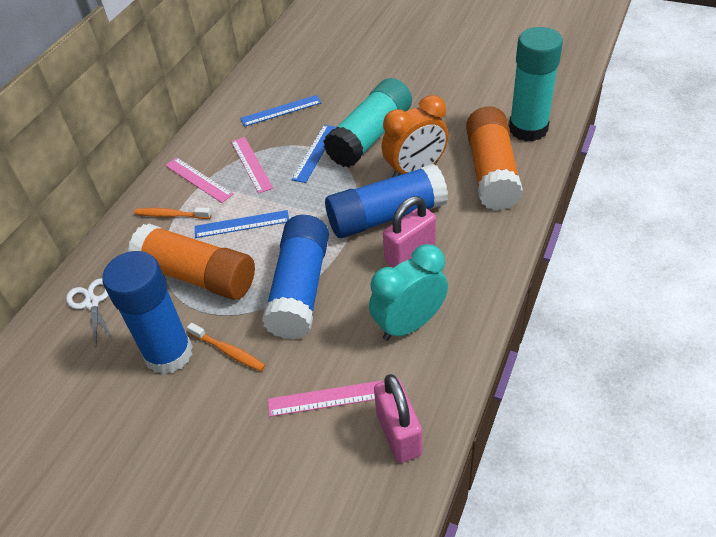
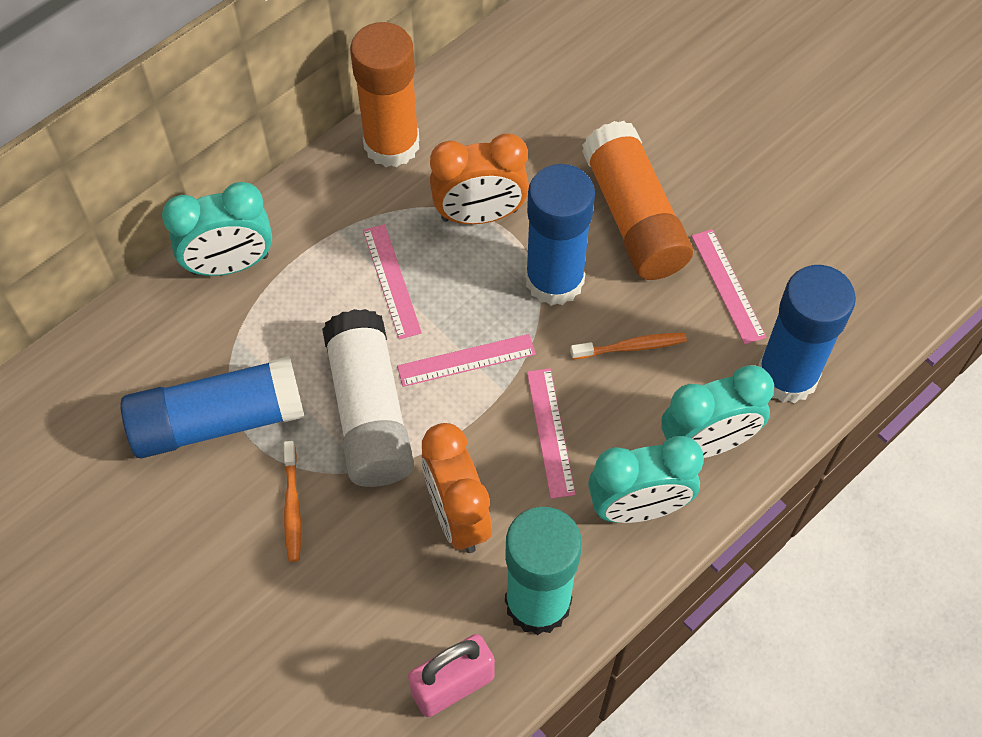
blue ruler: [195,210,289,238] [240,95,321,127] [291,125,336,183] = 3 -> none = 0
orange clock: [382,95,449,177] = 1 -> [421,423,492,553] [430,134,529,224] = 2
pink padlock: [374,374,422,463] [383,196,436,268] = 2 -> [408,634,495,717] = 1
pink ruler: [165,158,234,203] [231,137,273,194] [268,381,382,417] = 3 -> [363,224,422,340] [397,334,536,387] [527,368,576,499] [691,229,766,345] = 4
turquoise clock: [369,244,448,341] = 1 -> [162,182,272,276] [588,436,704,523] [661,365,774,458] = 3
turquoise glue stick: [323,78,412,167] [509,27,563,141] = 2 -> [505,507,582,635] = 1
white glue stick: none = 0 -> [322,309,414,487] = 1
white scissors: [66,278,114,346] = 1 -> none = 0

